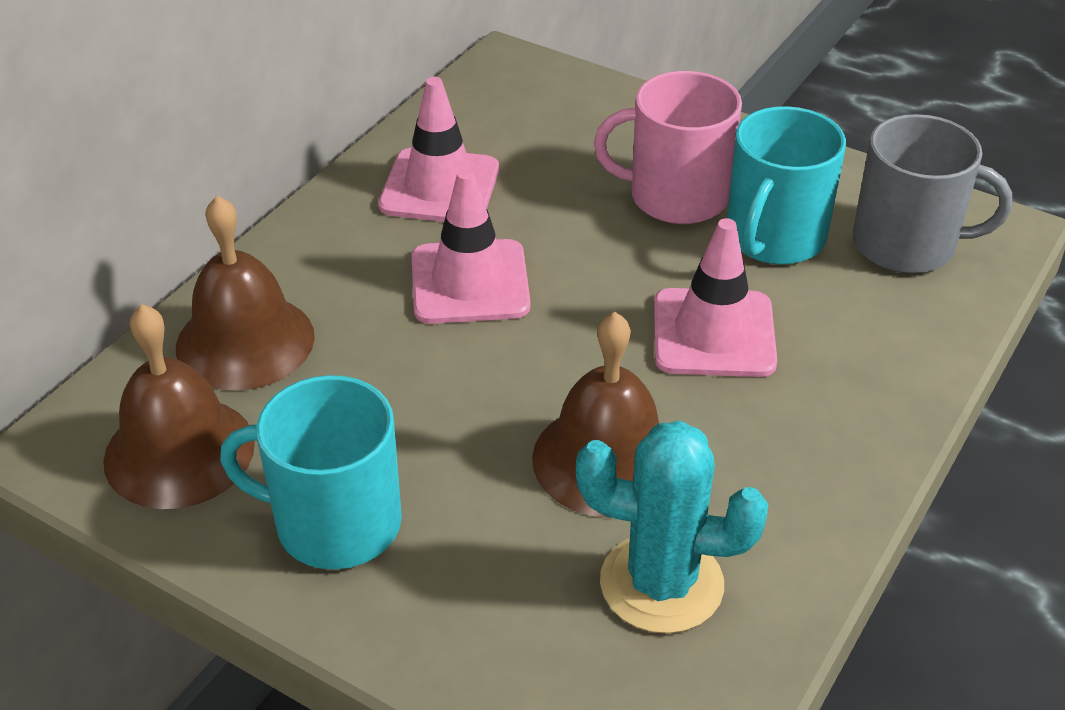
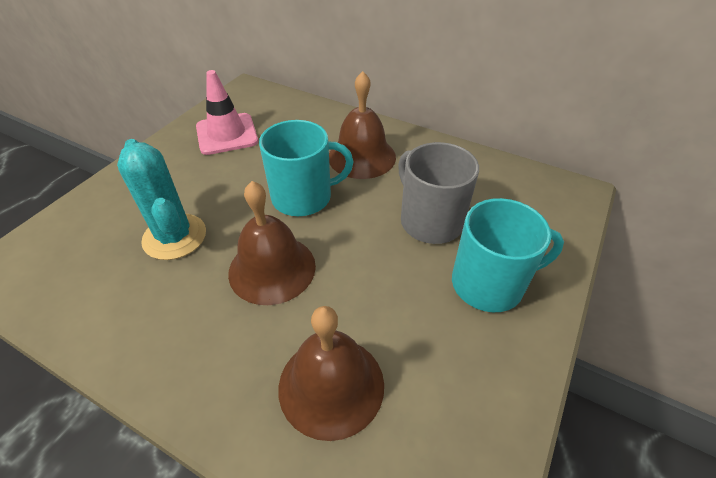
pink mug: [594,71,742,224] = 1 -> none = 0
pink traffic cone: [378,77,499,222] [411,169,531,324] [654,218,777,377] = 3 -> [196,70,258,155] = 1

